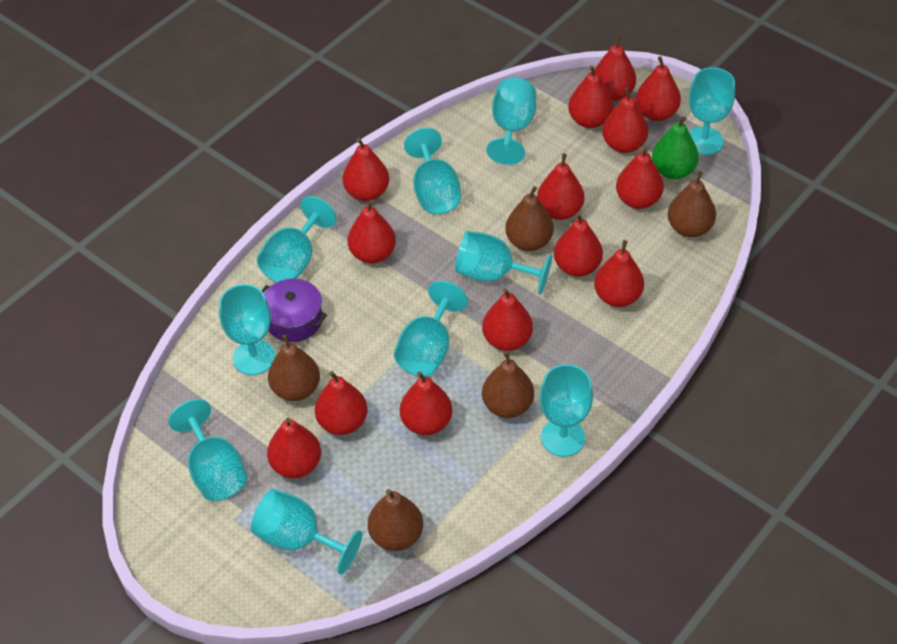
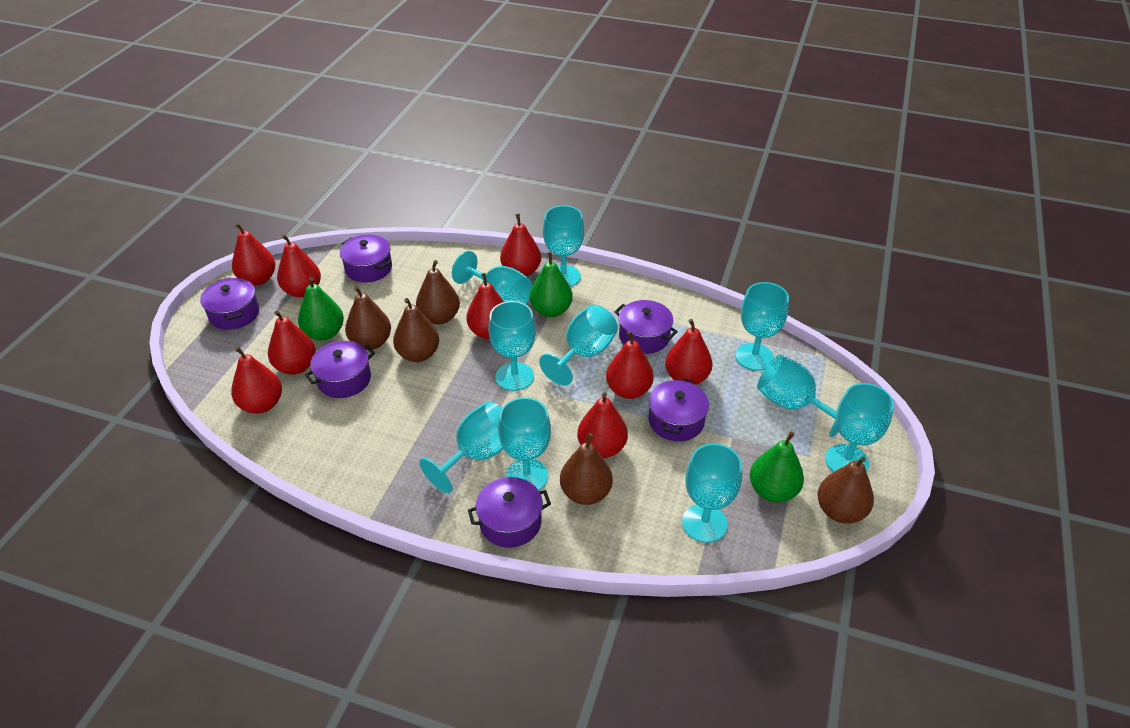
green pear: [652,116,699,179] = 1 -> [298,277,344,341] [530,252,573,317] [750,432,804,502] = 3
purple pot: [261,279,327,342] = 1 -> [200,277,259,330] [305,341,375,398] [340,235,392,283] [468,477,551,548] [614,300,678,354] [648,378,709,441] = 6
red pear: [267,417,321,478] [315,371,368,435] [342,138,389,201] [348,200,396,263] [400,371,452,435] [482,288,533,351] [537,153,584,220] [554,213,603,277] [568,65,614,128] [594,35,636,101] [594,240,644,307] [602,87,648,153] [616,147,664,209] [635,56,681,121] = 14 -> [231,347,282,414] [232,223,276,286] [268,311,316,375] [277,234,321,297] [466,273,504,339] [500,214,541,277] [577,392,628,458] [606,331,654,399] [665,319,713,385] = 9

